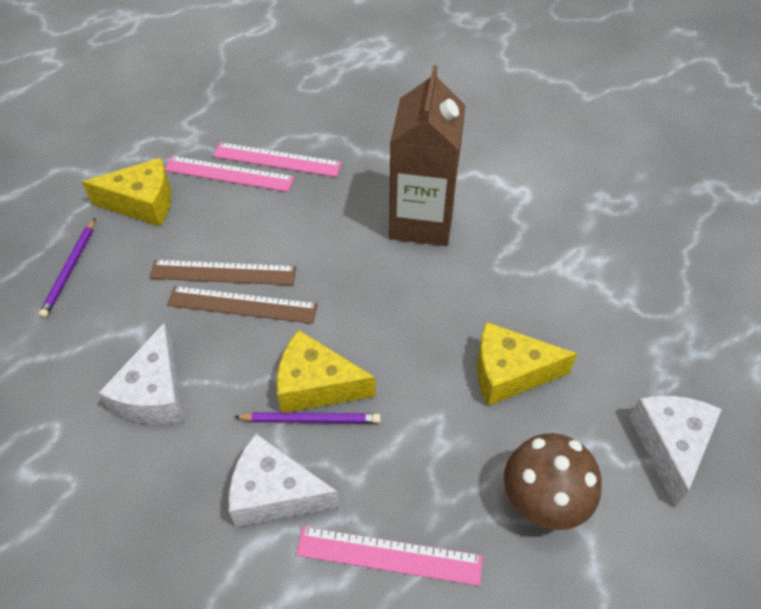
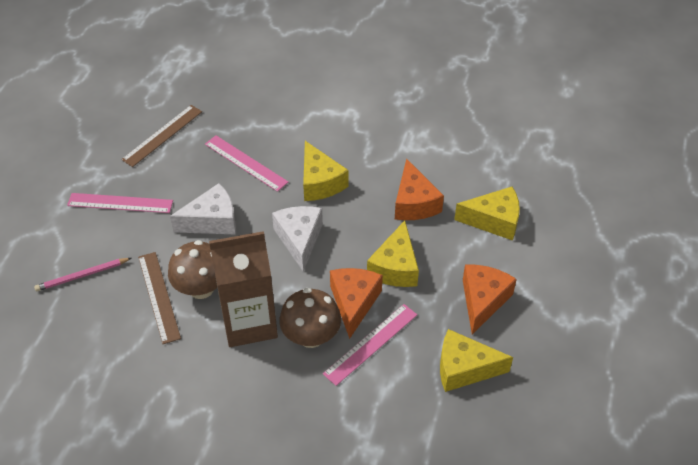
brown mushroom: [504,433,602,530] = 1 -> [168,240,217,299] [279,288,341,348] = 2
orange cheese: none = 0 -> [330,268,383,339] [395,158,444,220] [463,264,517,335] = 3
pink pencil: none = 0 -> [34,258,131,291] = 1
purple pencil: [39,218,95,318] [235,412,381,423] = 2 -> none = 0
white cheese: [98,323,184,424] [229,434,339,527] [629,396,722,507] = 3 -> [170,183,236,235] [272,206,323,272] = 2
yellow cheese: [82,158,171,226] [277,330,375,412] [477,322,577,406] = 3 -> [303,141,348,201] [367,221,419,287] [440,329,513,392] [454,187,520,241] = 4

